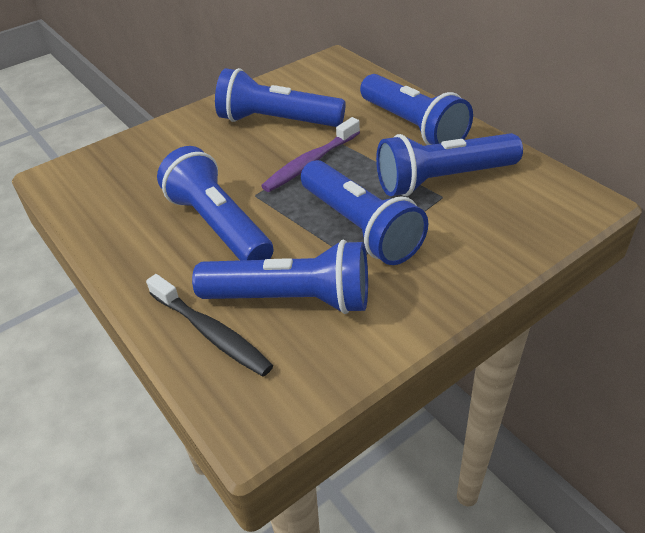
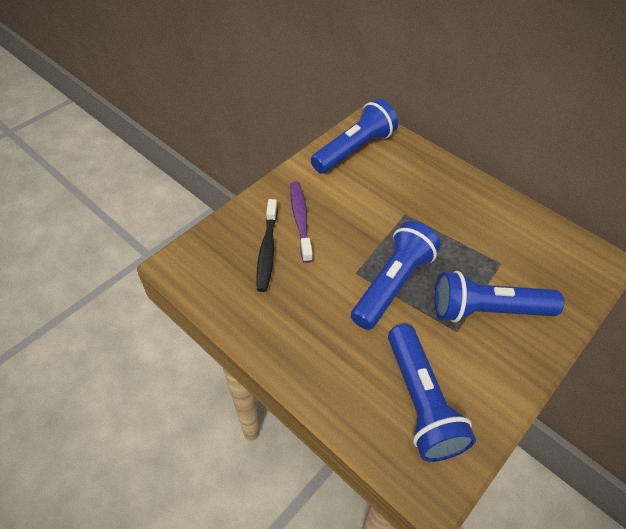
blue flashlight: [157,146,274,260] [192,240,368,314] [215,68,346,127] [301,160,428,265] [360,74,473,145] [376,133,523,196] = 6 -> [311,99,398,174] [351,221,441,330] [388,324,476,462] [434,271,564,323] = 4

